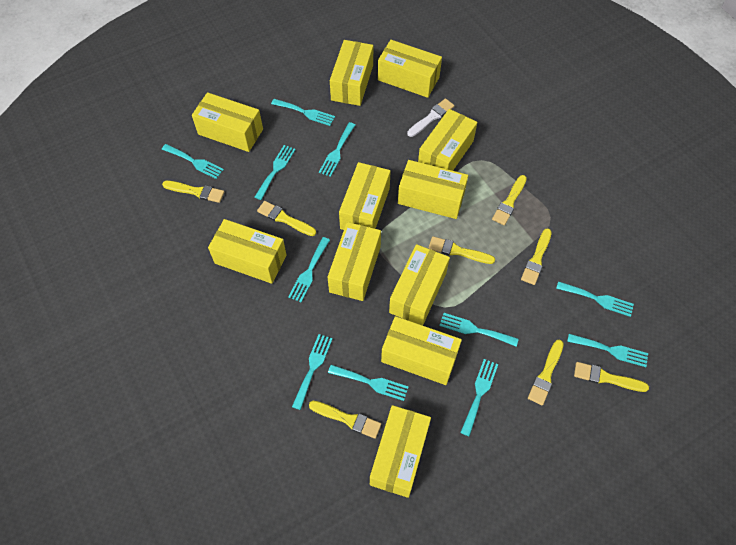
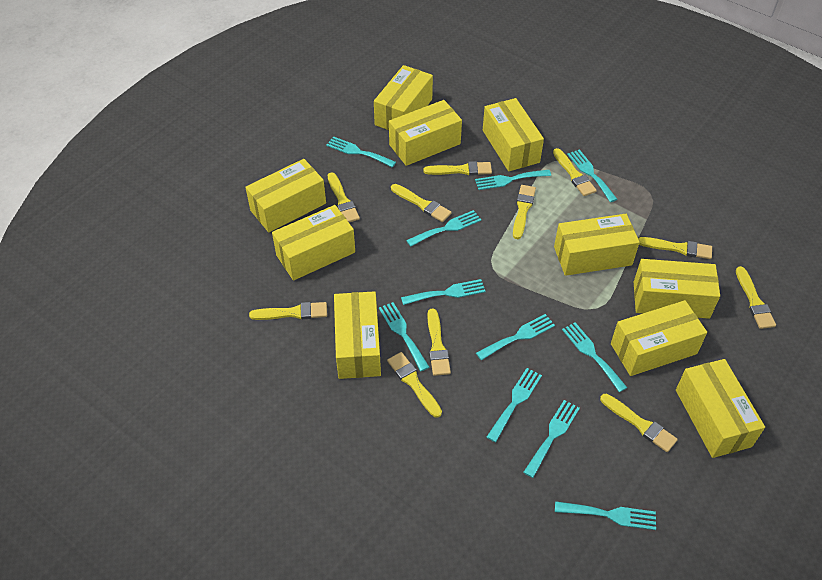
white brush: [407,98,454,137] = 1 -> none = 0
yellow box: [192,92,263,152] [208,219,287,284] [327,222,381,301] [330,40,373,106] [339,162,391,230] [370,405,431,498] [378,40,442,98] [381,316,462,385] [389,244,450,326] [398,160,468,219] [418,109,477,171] = 11 -> [245,159,326,232] [272,205,355,281] [334,291,381,379] [374,65,433,130] [389,100,462,166] [483,98,544,171] [554,214,640,276] [611,300,707,376] [634,259,720,319] [676,359,765,458] = 10
yellow brush: [162,181,224,203] [257,201,316,236] [309,401,381,439] [429,236,495,264] [492,175,527,225] [521,228,552,285] [528,340,564,405] [574,362,649,392] = 8 -> [249,302,327,320] [328,172,360,222] [387,352,442,418] [391,184,452,222] [423,161,492,176] [427,308,451,376] [513,185,536,239] [553,148,597,196] [600,394,678,452] [638,237,712,259] [736,266,776,329] = 11

